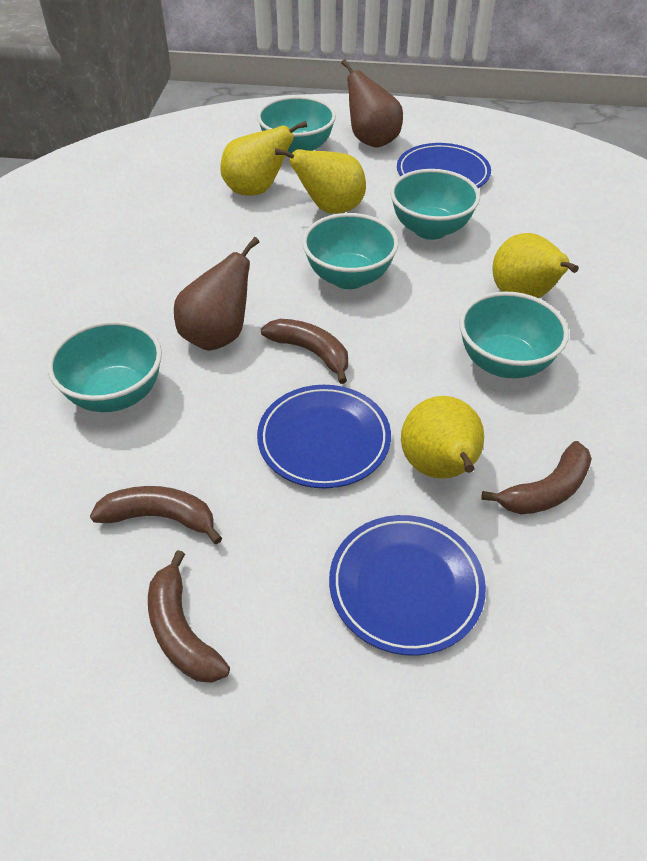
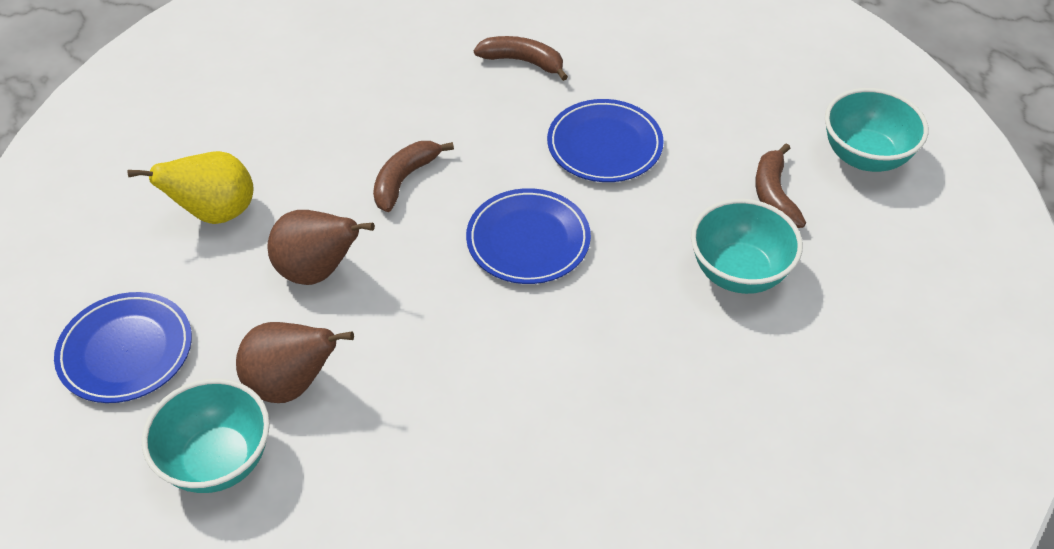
brown banana: [90,486,222,544] [148,550,230,683] [261,319,348,384] [481,441,592,514] = 4 -> [373,141,454,212] [474,36,568,81] [755,143,806,228] = 3
turquoise bowl: [48,320,162,412] [257,96,336,154] [302,213,399,289] [390,169,480,240] [459,291,569,378] = 5 -> [142,378,270,493] [691,199,803,294] [825,88,928,172] = 3
yellow pear: [220,121,307,196] [275,148,366,214] [401,396,484,479] [492,233,579,298] = 4 -> [128,151,253,224] = 1

